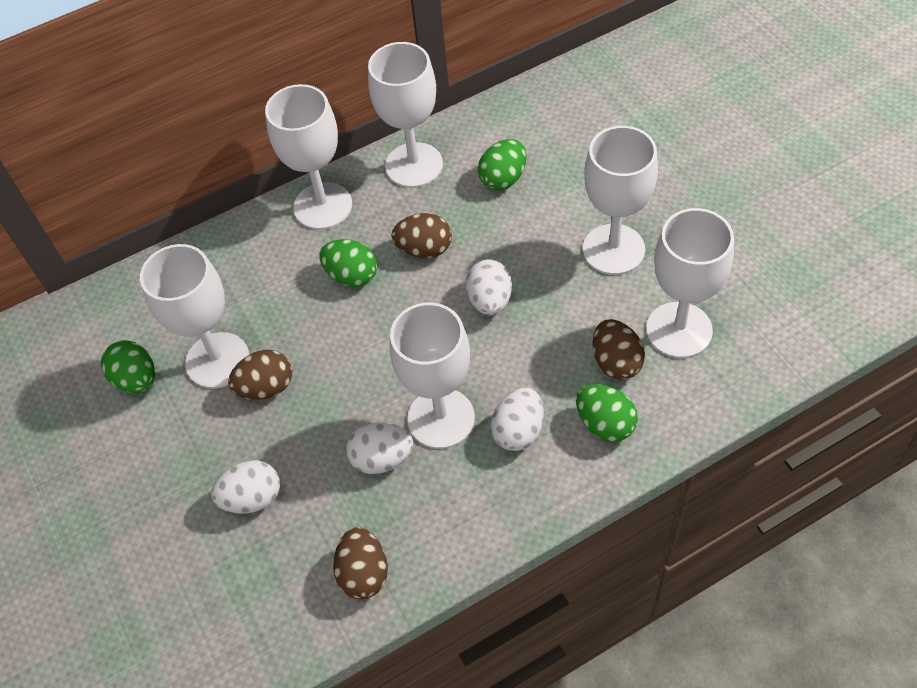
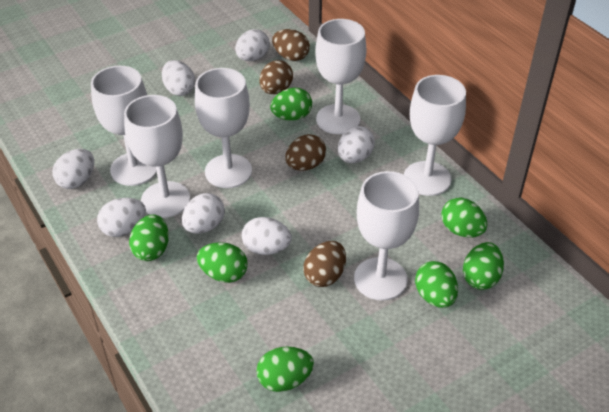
green egg: [101,340,155,393] [319,239,377,287] [478,139,527,190] [576,384,638,442] = 4 -> [129,214,169,261] [197,242,248,283] [256,347,314,392] [270,88,312,120] [415,261,458,308] [441,198,487,238] [463,242,504,290] = 7
white egg: [211,460,280,514] [346,422,413,474] [466,259,512,315] [491,388,544,451] = 4 -> [52,149,94,189] [97,198,146,237] [162,60,195,96] [182,193,225,234] [235,29,270,61] [242,217,292,255] [338,126,375,163] = 7

